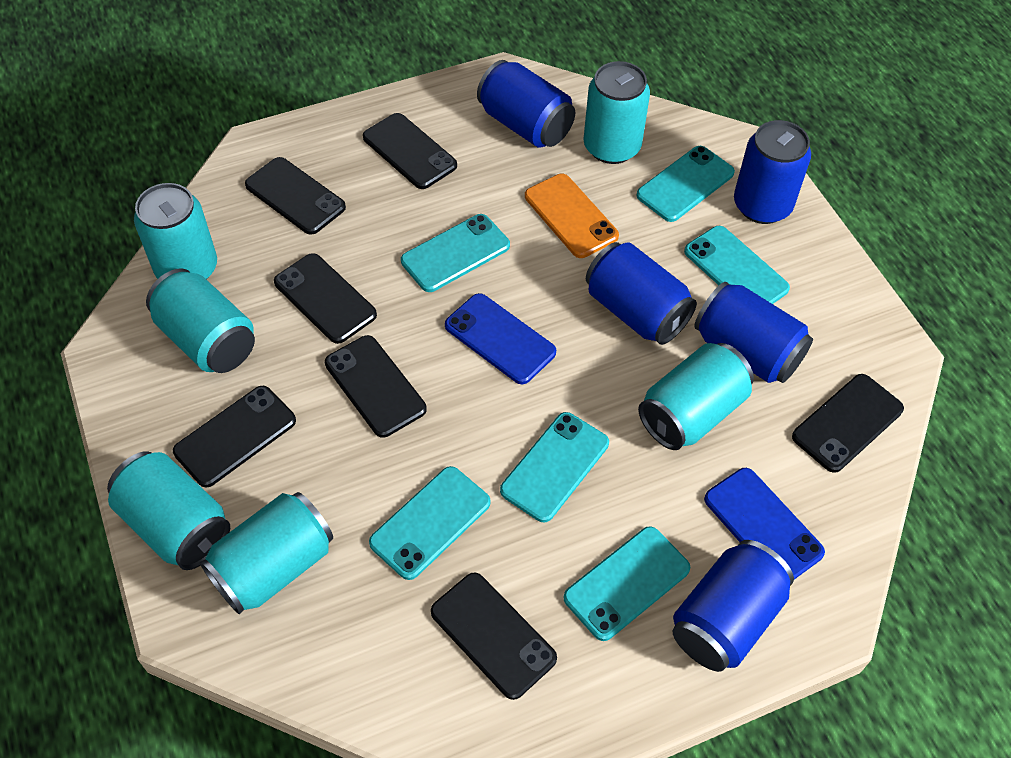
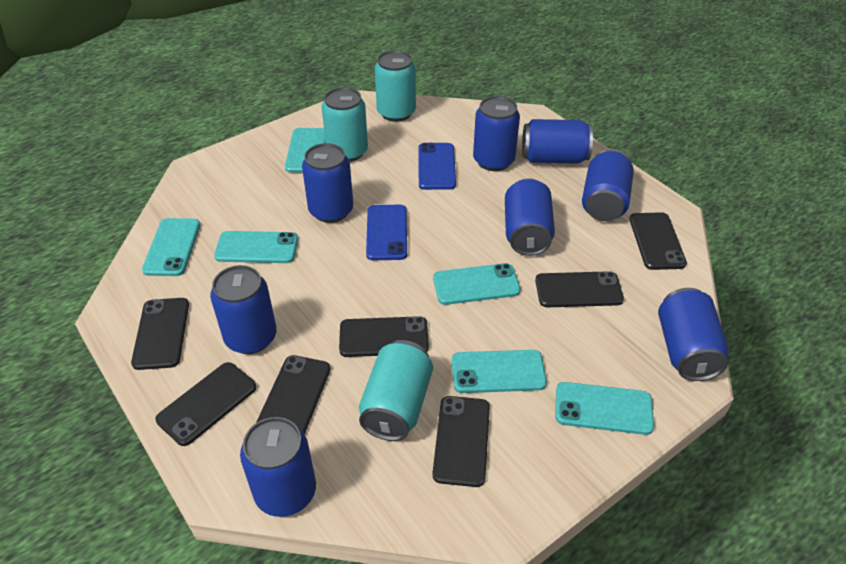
blue can: [477,60,575,148] [586,242,697,345] [673,540,794,672] [694,282,813,383] [734,120,811,224] = 5 -> [210,265,277,354] [240,417,316,517] [302,143,353,223] [473,96,520,171] [505,178,555,256] [522,119,593,164] [582,149,634,221] [658,288,729,381] = 8
orange phone: [525,174,619,258] = 1 -> none = 0
turquoise can: [107,451,230,570] [134,183,217,280] [146,268,255,373] [200,492,333,614] [583,61,650,164] [638,343,754,450] = 6 -> [322,87,368,162] [359,340,433,441] [375,50,416,122] = 3

